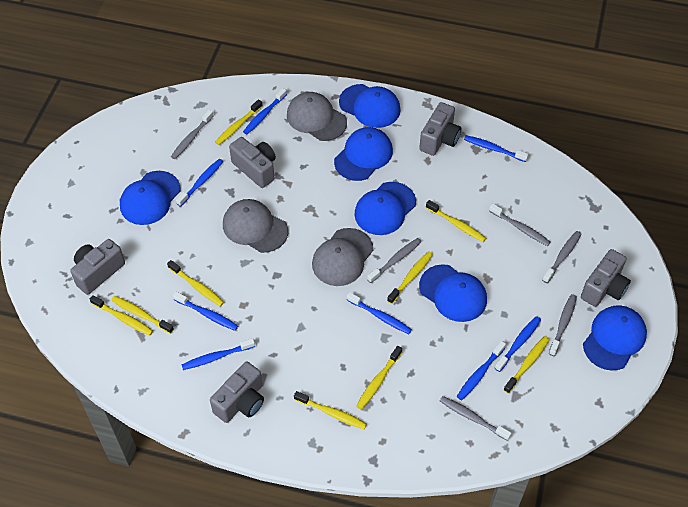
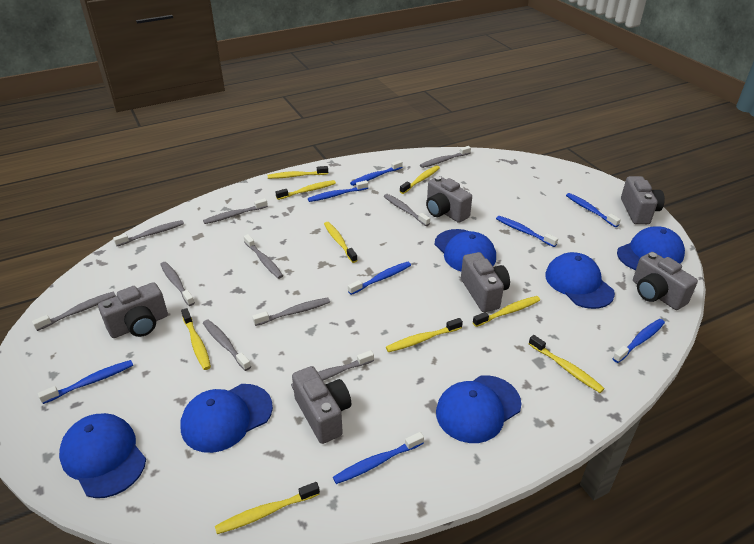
grey camera: [70,239,125,295] [210,362,264,423] [229,137,276,188] [419,102,461,156] [581,249,631,307] = 5 -> [98,282,168,338] [292,366,351,444] [426,176,472,223] [461,252,510,312] [621,176,665,224] [633,252,698,310] = 6
grey cap: [223,199,288,253] [287,92,347,141] [312,228,373,286] = 3 -> none = 0
grey toothbrush: [171,110,214,159] [367,238,421,283] [440,396,512,441] [489,203,550,246] [542,231,581,283] [549,294,577,356] = 6 -> [32,292,116,331] [113,220,184,246] [160,262,195,306] [203,198,268,224] [203,320,251,371] [244,234,283,279] [252,298,330,326] [291,350,374,390] [384,194,430,226] [420,146,471,168] = 10

